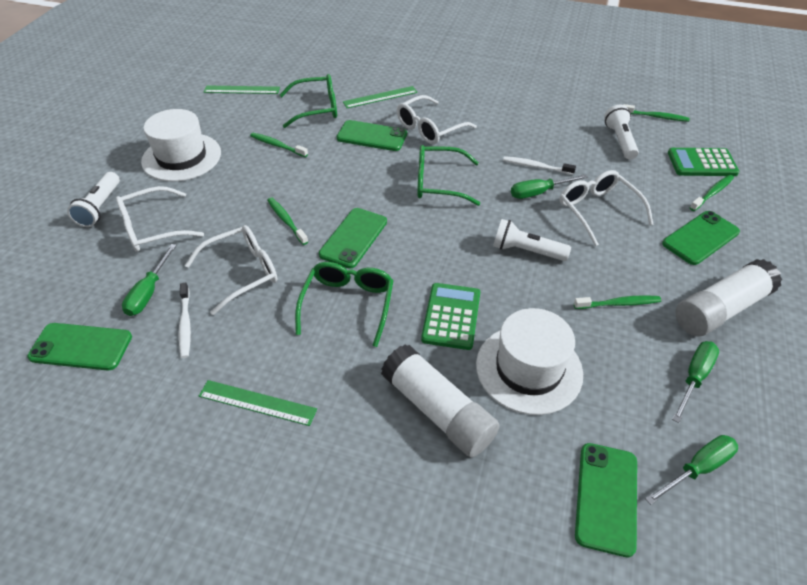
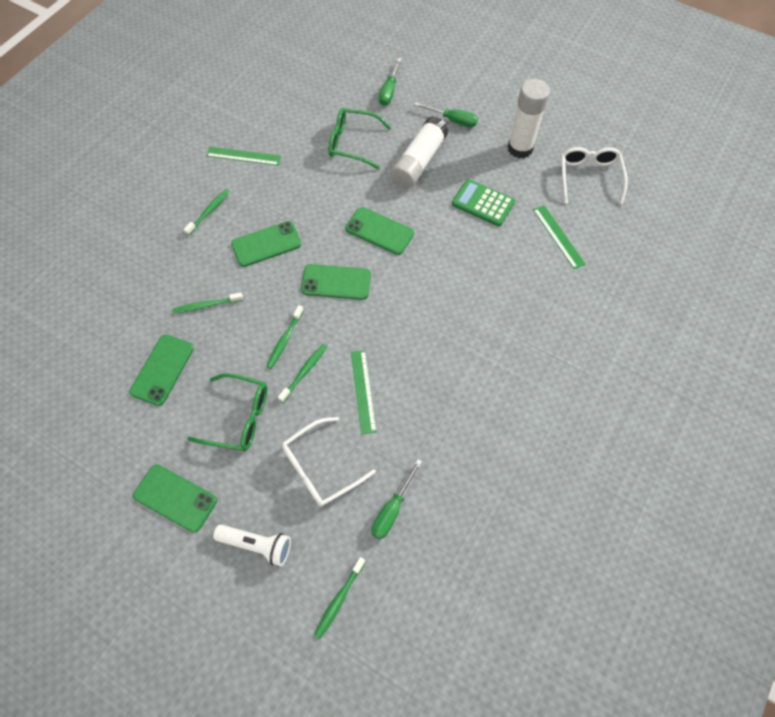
green calculator: [421,283,480,350] [668,148,740,176] = 2 -> [452,179,515,226] = 1
green glasses: [280,74,337,128] [295,262,394,347] [417,145,480,206] = 3 -> [187,373,267,451] [329,108,391,169] = 2
green screwdriver: [122,244,177,316] [511,174,588,199] [645,435,738,505] [672,341,719,423] = 4 -> [371,459,422,539] [379,58,402,106] [414,102,478,127] = 3
white flashlight: [67,172,120,227] [493,219,571,261] [604,104,639,160] = 3 -> [213,524,291,566] = 1
white glasses: [116,186,204,252] [185,225,278,315] [397,95,477,144] [559,170,654,246] = 4 -> [282,417,376,506] [561,147,628,204] = 2
white hat: [141,109,221,182] [476,308,583,415] = 2 -> none = 0
white toothbrush: [179,283,191,358] [503,156,576,175] = 2 -> none = 0

